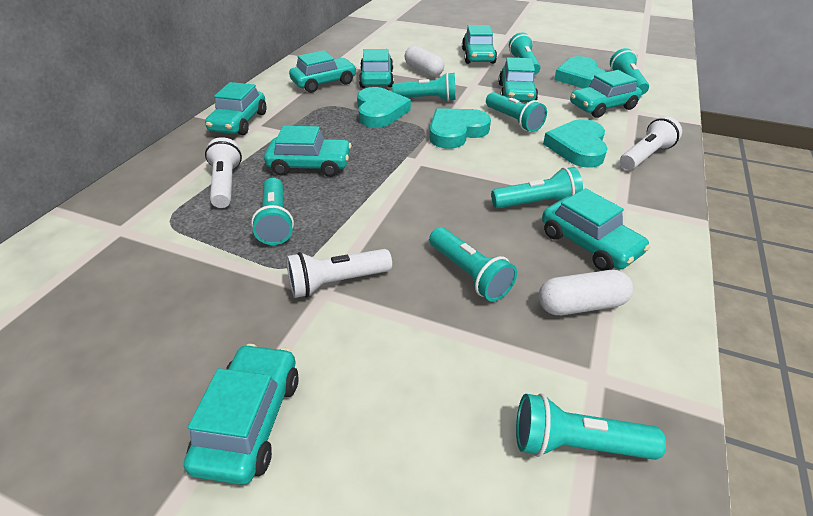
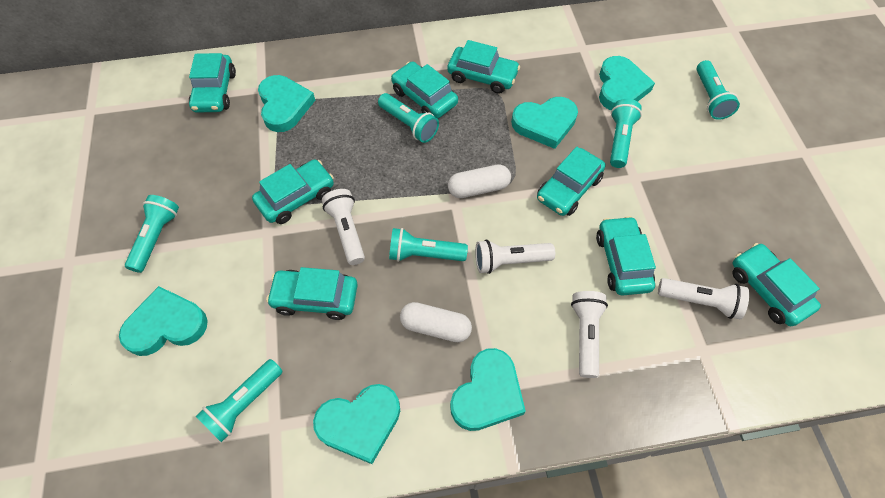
turquoise car: [184,344,299,485] [205,82,266,135] [264,126,352,177] [289,50,357,93] [359,49,394,88] [462,25,497,64] [499,57,538,102] [542,188,650,271] [570,70,642,118] = 9 -> [189,53,236,113] [252,159,334,224] [266,267,358,320] [391,62,458,118] [447,40,520,94] [537,147,605,216] [596,216,656,296] [732,243,821,326] = 8
turquoise flashlight: [251,178,294,245] [392,72,456,102] [429,227,517,302] [486,92,547,132] [491,167,583,208] [509,32,541,75] [516,394,666,460] [610,48,649,95] = 8 -> [125,195,179,273] [196,359,283,442] [378,93,439,143] [389,228,468,262] [610,99,642,168] [696,60,740,120] = 6
turquoise heart: [357,87,411,128] [429,108,491,149] [543,119,608,167] [554,56,606,88] = 4 -> [119,286,208,356] [258,75,315,132] [313,384,400,464] [450,348,526,431] [511,97,578,149] [599,56,655,110] = 6
white flashlight: [205,137,242,208] [286,249,392,298] [620,116,682,170] = 3 -> [322,189,365,265] [475,240,555,274] [571,291,608,378] [658,278,749,319] = 4

